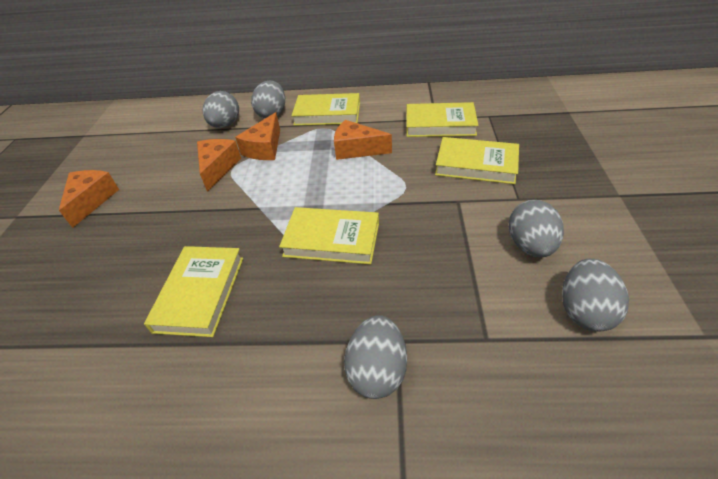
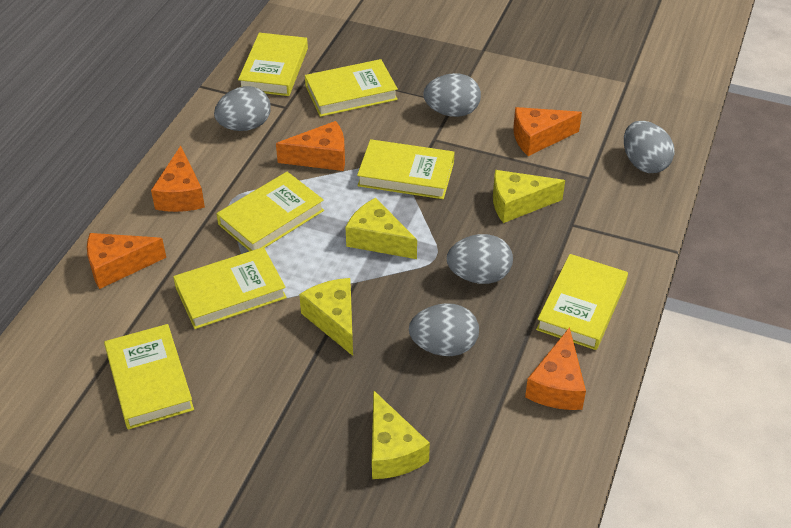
orange cheese: [59,170,119,228] [197,139,241,192] [235,112,280,160] [334,120,392,160] = 4 -> [87,233,166,289] [151,146,205,212] [276,121,345,171] [513,107,582,156] [525,327,586,410] = 5
yellow book: [144,246,243,337] [279,207,379,265] [291,93,360,126] [406,102,479,137] [435,137,519,184] = 5 -> [104,324,194,429] [173,247,287,329] [216,172,324,251] [238,33,308,96] [305,59,398,117] [357,139,455,199] [536,254,628,350] = 7
yellow cheese: none = 0 -> [299,278,353,356] [345,198,417,259] [372,390,430,479] [493,170,565,223] = 4

